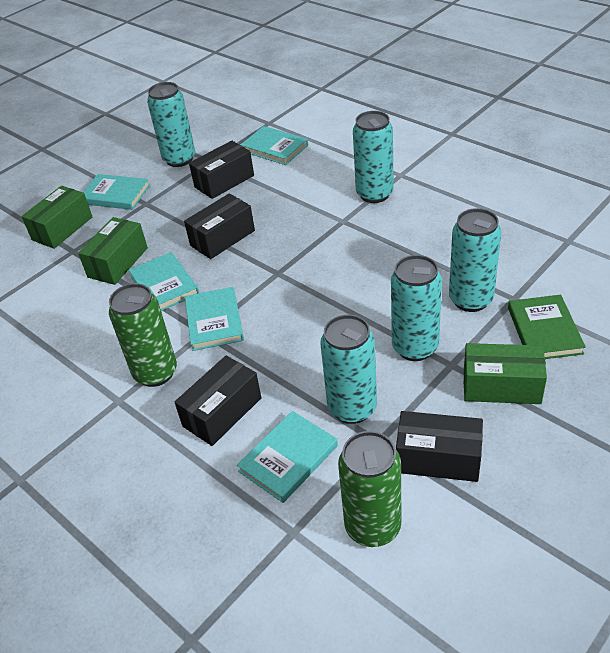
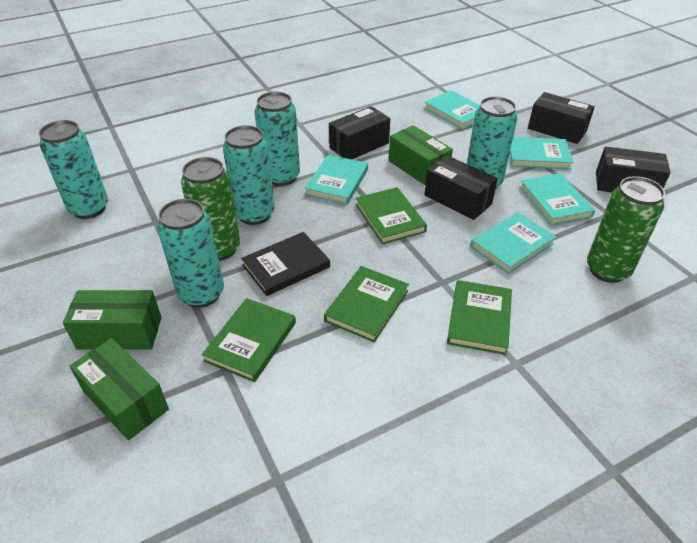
black book: none = 0 -> [241,232,330,296] = 1
green book: [508,295,586,359] = 1 -> [202,298,296,382] [324,266,409,342] [356,187,427,244] [447,280,512,355] = 4

